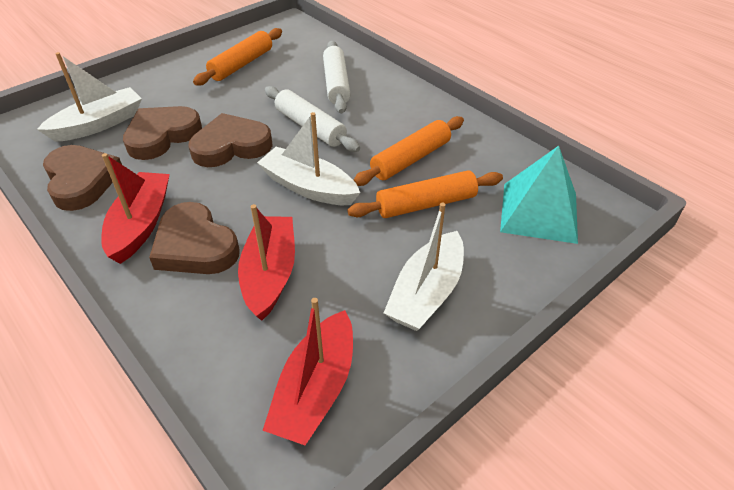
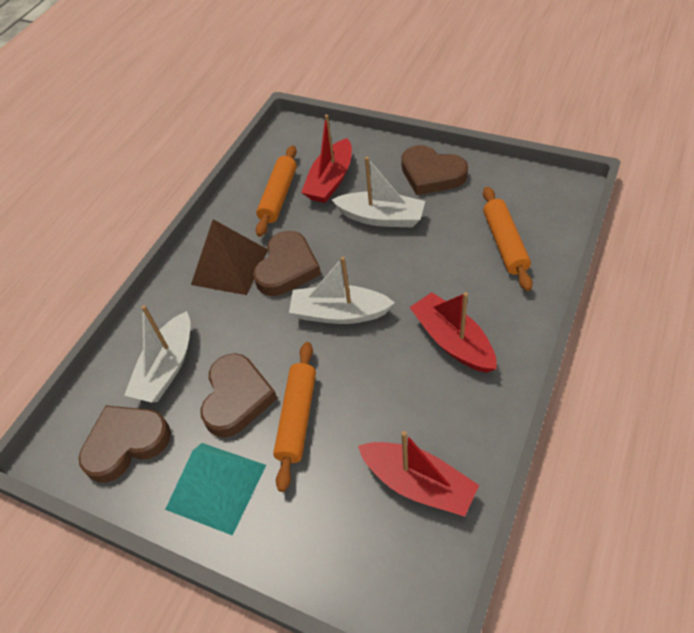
brown pyramid: none = 0 -> [191,219,268,295] = 1
white rolling pin: [265,86,360,152] [323,41,351,114] = 2 -> none = 0

